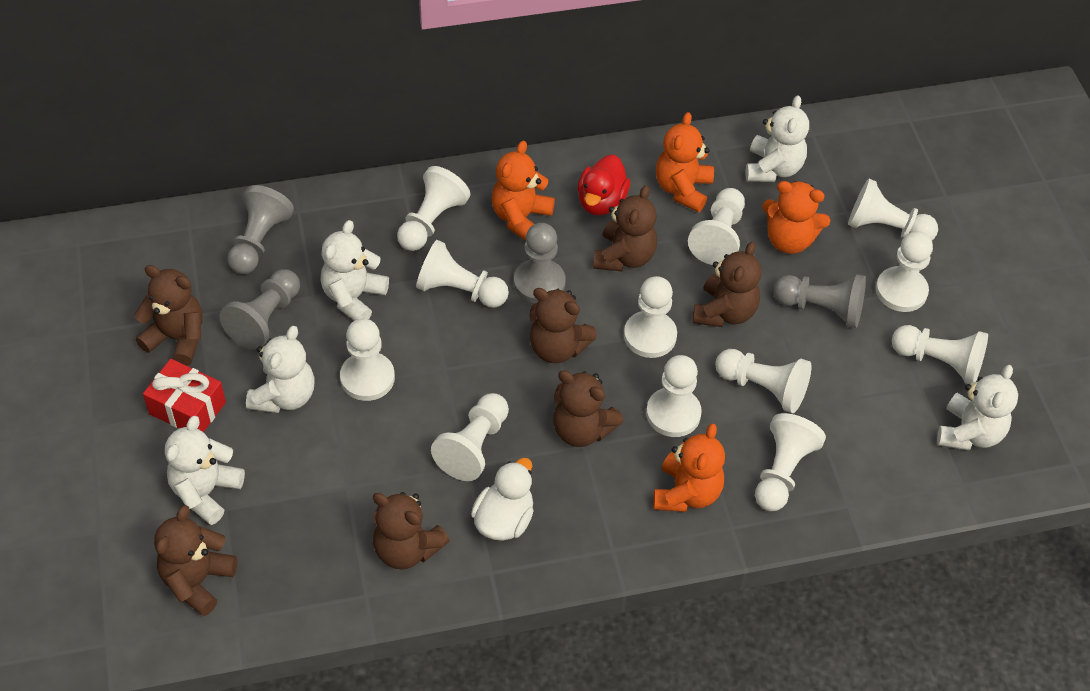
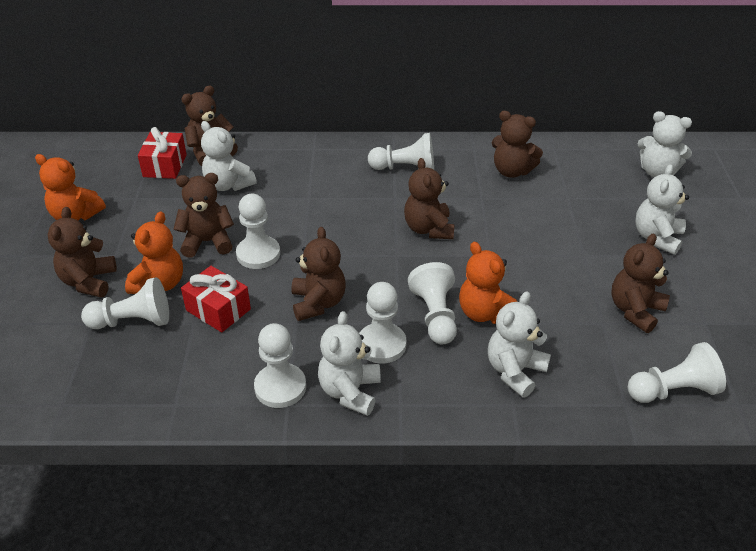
grey pawn: [220,269,300,350] [227,185,294,274] [514,223,566,303] [774,275,866,328] = 4 -> none = 0
orange teddy bear: [492,141,555,241] [653,423,725,512] [656,112,714,212] [762,181,831,254] = 4 -> [35,154,106,220] [125,211,183,294] [459,242,517,324] = 3
red duck: [577,155,630,215] = 1 -> none = 0
red gift: [143,359,226,432] = 1 -> [138,127,187,179] [181,266,251,333] = 2
white duck: [471,458,534,541] = 1 -> none = 0
white pawn: [340,319,395,401] [397,166,470,251] [416,240,509,308] [431,393,509,481] [624,276,677,358] [646,355,702,437] [688,188,745,265] [715,349,811,413] [755,413,826,511] [848,178,938,240] [876,231,933,312] [892,325,988,384] = 12 -> [81,277,169,329] [236,194,280,269] [254,323,306,408] [359,282,406,364] [368,133,434,170] [408,262,457,344] [628,342,726,403] = 7

